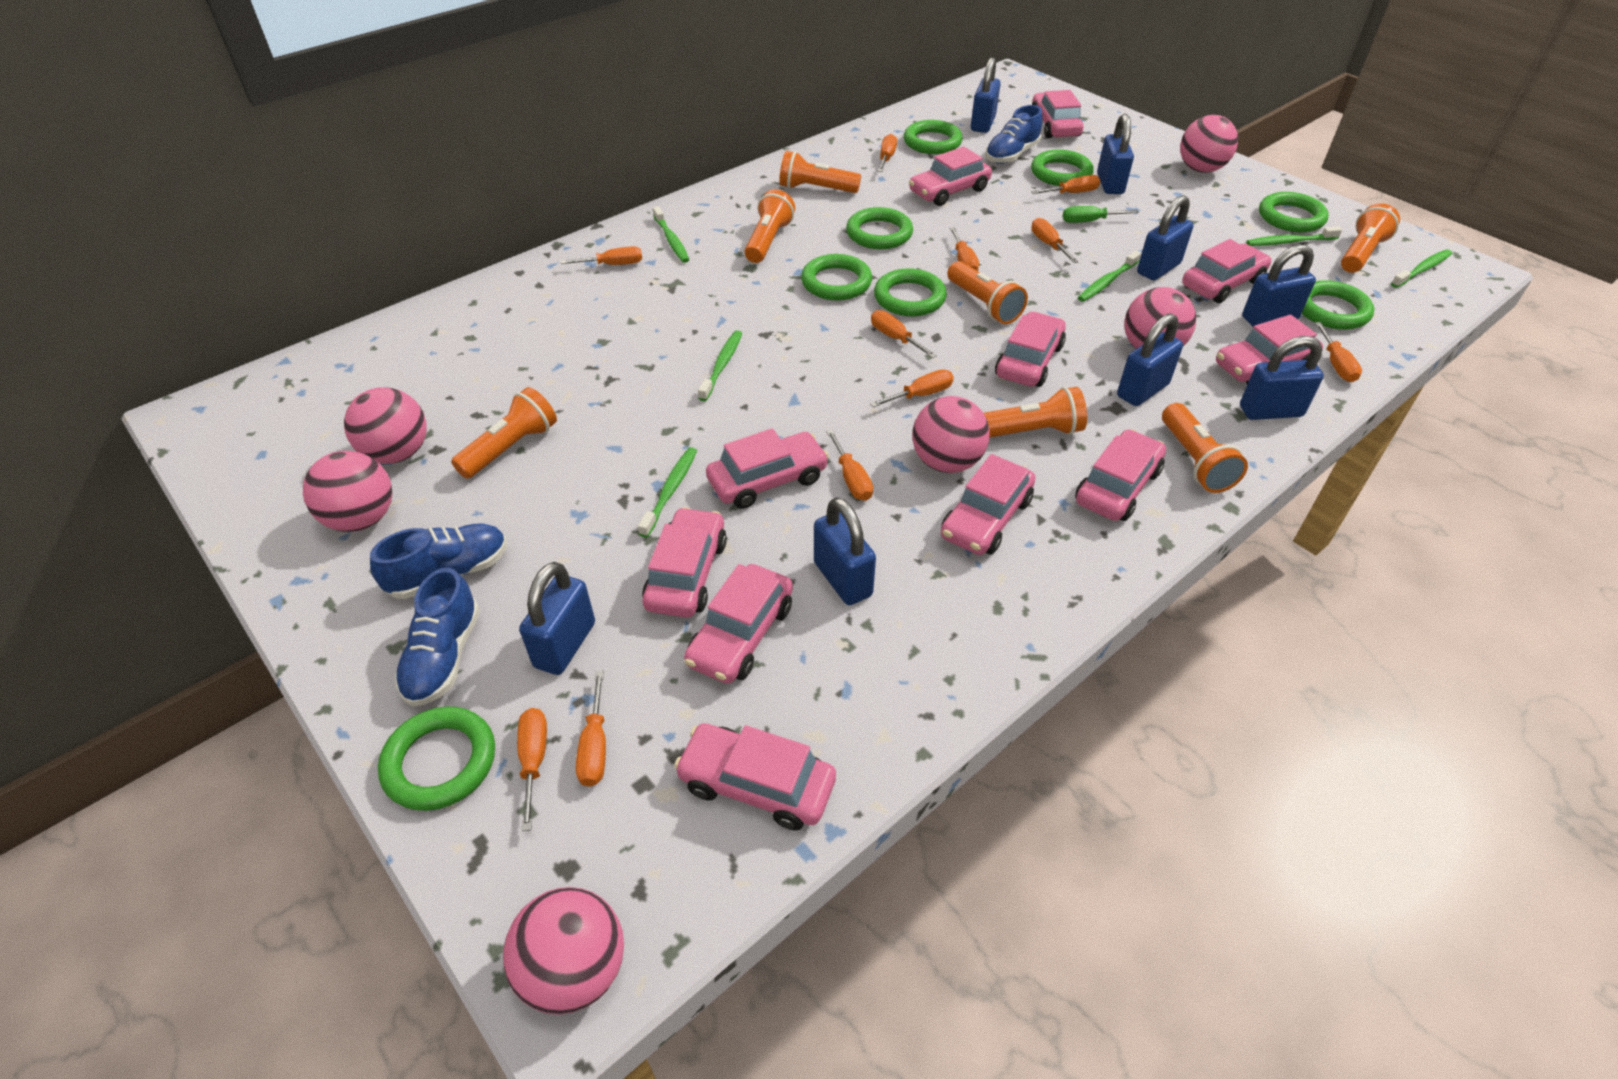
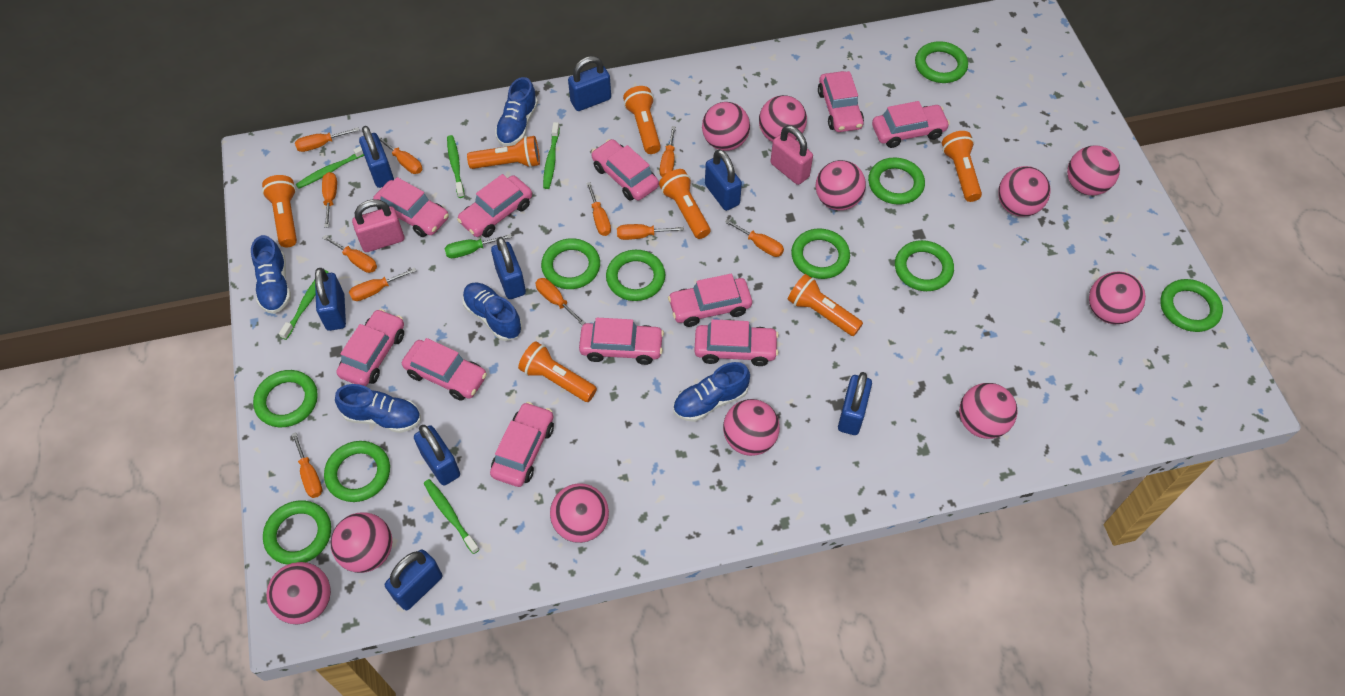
blue shoe: [370,524,507,599] [394,568,480,707] [985,105,1043,164] = 3 -> [251,235,291,314] [335,384,421,433] [462,283,522,341] [495,77,538,146] [673,362,750,422] = 5
green ring: [378,707,495,811] [801,254,872,300] [846,207,913,249] [874,268,947,316] [904,120,963,154] [1031,150,1094,186] [1259,192,1329,232] [1302,280,1374,330] = 8 -> [253,370,318,427] [263,500,331,565] [324,441,390,502] [541,238,600,289] [606,250,665,301] [791,229,850,279] [868,157,925,205] [895,240,954,291] [915,41,968,83] [1160,279,1223,332] = 10
green toothbrush: [638,447,697,538] [653,206,689,263] [698,330,742,401] [1078,250,1141,302] [1246,226,1342,246] [1391,249,1452,288] = 6 -> [279,270,328,340] [296,146,364,189] [423,479,480,554] [447,135,465,198] [543,122,560,189] = 5
pink ball: [303,451,392,532] [344,387,427,464] [503,887,624,1015] [912,396,990,473] [1124,287,1196,349] [1180,115,1238,173] = 6 -> [266,562,331,624] [331,512,392,573] [550,483,609,543] [702,102,750,151] [723,399,780,456] [759,95,807,142] [816,160,866,210] [959,383,1017,439] [998,166,1050,217] [1067,146,1120,195] [1089,272,1146,324] = 11
pink padlock: none = 0 -> [352,199,404,252] [770,125,813,185] = 2

